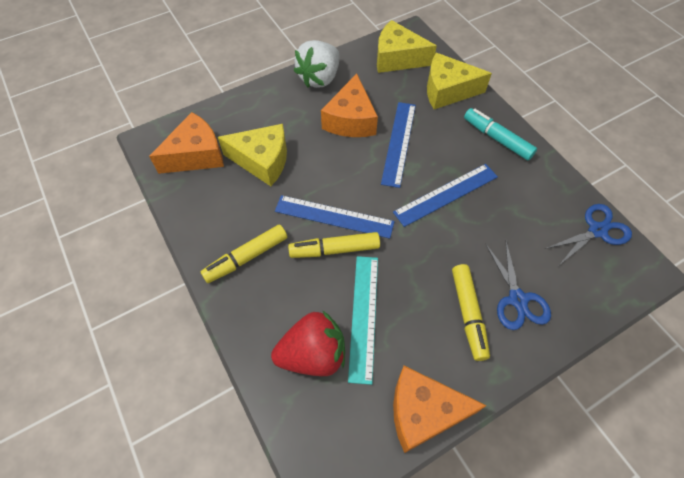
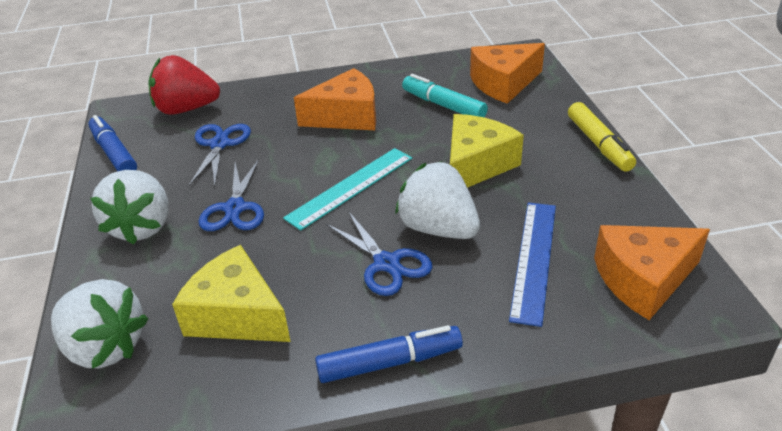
blue marker: none = 0 -> [88,115,137,171] [315,325,463,383] = 2
blue ruler: [275,195,395,239] [381,102,416,188] [393,164,498,227] = 3 -> [509,202,556,327] = 1
blue scissors: [485,242,551,330] [545,204,632,264] = 2 -> [189,124,251,186] [199,159,264,231] [325,211,432,296] = 3
white strawberry: [293,40,339,88] = 1 -> [51,279,149,369] [90,170,169,245] [395,161,480,239] = 3
yellow cheese: [218,124,287,186] [377,20,437,73] [427,53,492,109] = 3 -> [172,245,291,342] [450,114,524,188] = 2
yellow marker: [201,224,287,283] [288,232,380,258] [452,264,490,361] = 3 -> [568,102,636,172] = 1

